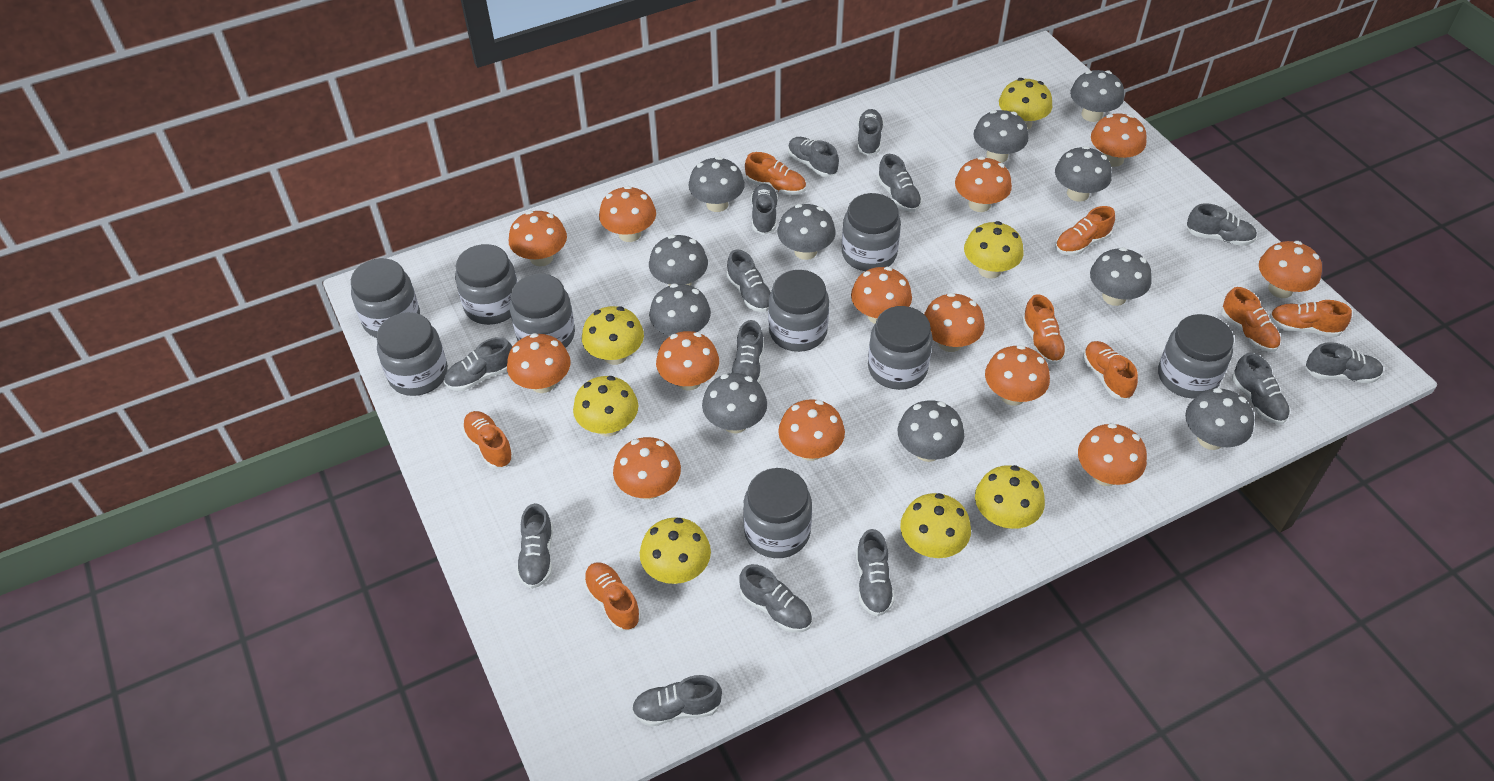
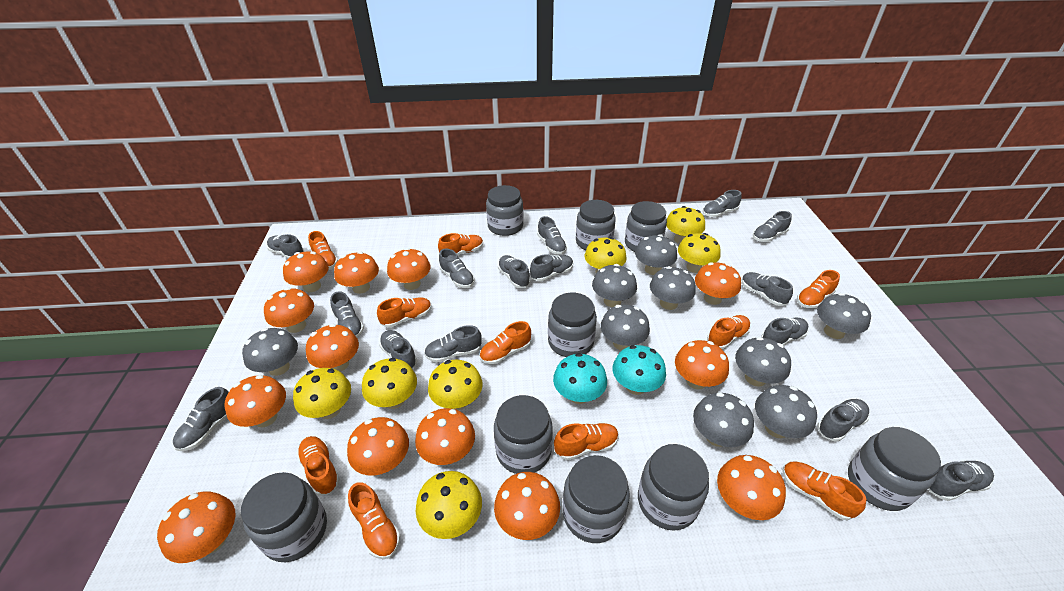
grey mushroom: [649,235,708,286] [649,284,711,336] [689,157,745,212] [702,373,767,433] [777,204,836,260] [898,400,964,462] [973,110,1028,163] [1055,146,1112,202] [1070,70,1124,122] [1090,247,1152,306] [1185,388,1254,450] = 11 -> [242,328,298,376] [592,264,637,307] [601,305,650,350] [635,234,677,275] [650,266,696,310] [693,392,754,447] [735,337,791,387] [755,385,817,438] [817,293,871,339] = 9
grey shoe: [444,337,512,391] [516,503,553,589] [632,675,722,726] [727,249,771,312] [731,320,764,384] [739,564,812,633] [751,183,778,235] [788,137,839,177] [856,529,895,617] [857,109,884,156] [877,154,922,212] [1187,203,1257,246] [1232,353,1290,424] [1305,342,1383,384] = 14 -> [173,387,229,451] [267,234,304,258] [330,291,364,337] [379,330,417,369] [424,325,482,362] [439,249,475,288] [498,255,530,288] [530,254,573,281] [537,216,567,255] [703,190,742,217] [742,272,793,306] [753,211,792,242] [761,318,808,346] [817,399,869,442] [928,460,994,501] = 15
orange shoe: [462,411,514,469] [583,562,641,631] [745,152,806,195] [1022,294,1067,364] [1055,206,1115,256] [1083,341,1138,400] [1221,287,1281,352] [1269,300,1352,337] = 8 -> [297,436,340,496] [308,231,338,269] [348,482,400,559] [377,297,432,328] [438,233,483,255] [479,321,531,364] [554,423,619,460] [707,315,751,349] [782,461,866,520] [797,270,840,309] = 10
turquoise mushroom: none = 0 -> [553,353,607,404] [612,345,666,395] = 2

